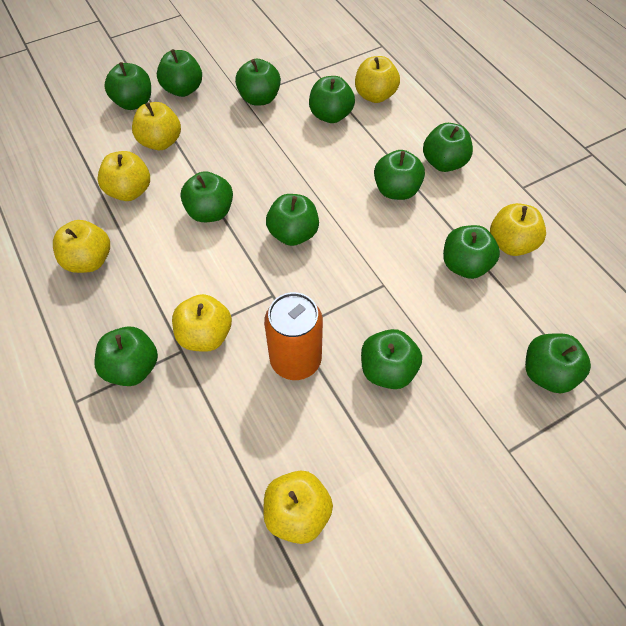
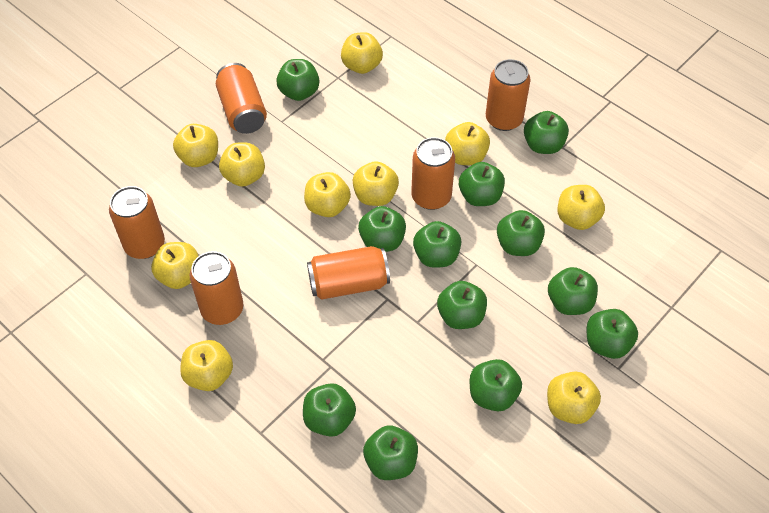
orange can: [264,292,323,380] = 1 -> [109,186,165,259] [190,251,244,325] [216,63,267,134] [307,246,390,300] [411,137,455,210] [486,59,530,131] = 6
yellow apple: [53,220,110,273] [98,151,150,201] [132,102,181,150] [172,294,232,352] [263,470,333,544] [355,56,400,103] [490,203,546,256] = 7 -> [151,242,198,289] [173,124,218,167] [180,340,233,391] [219,142,265,187] [304,172,351,217] [341,32,383,74] [353,161,399,206] [445,122,490,165] [547,371,601,424] [558,185,605,230] = 10

